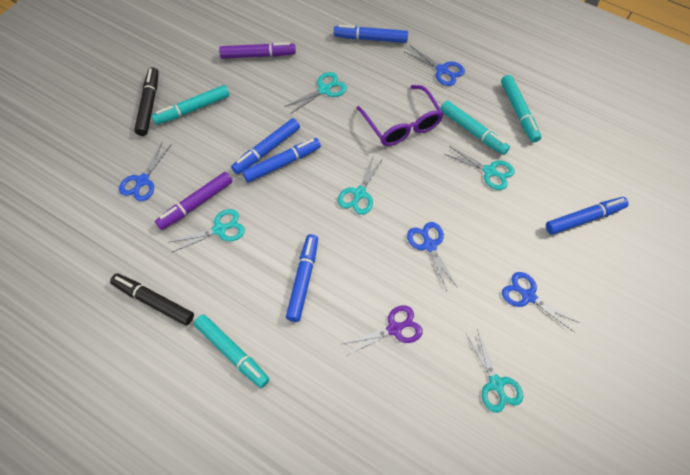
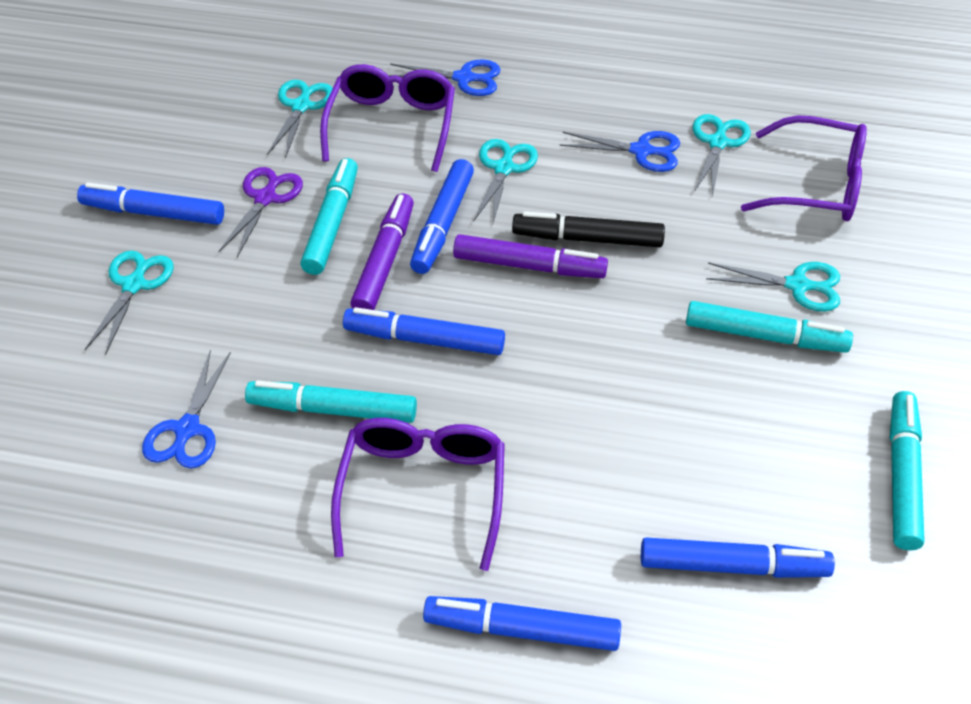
black marker: [110,273,194,326] [134,67,159,136] = 2 -> [512,211,665,247] = 1
blue scissors: [119,143,172,201] [405,46,465,86] [407,222,458,291] [502,272,580,332] = 4 -> [142,350,231,468] [388,60,501,96] [560,131,680,172] = 3
purple glasses: [357,85,443,146] = 1 -> [320,64,455,172] [331,418,505,571] [741,116,867,221] = 3

